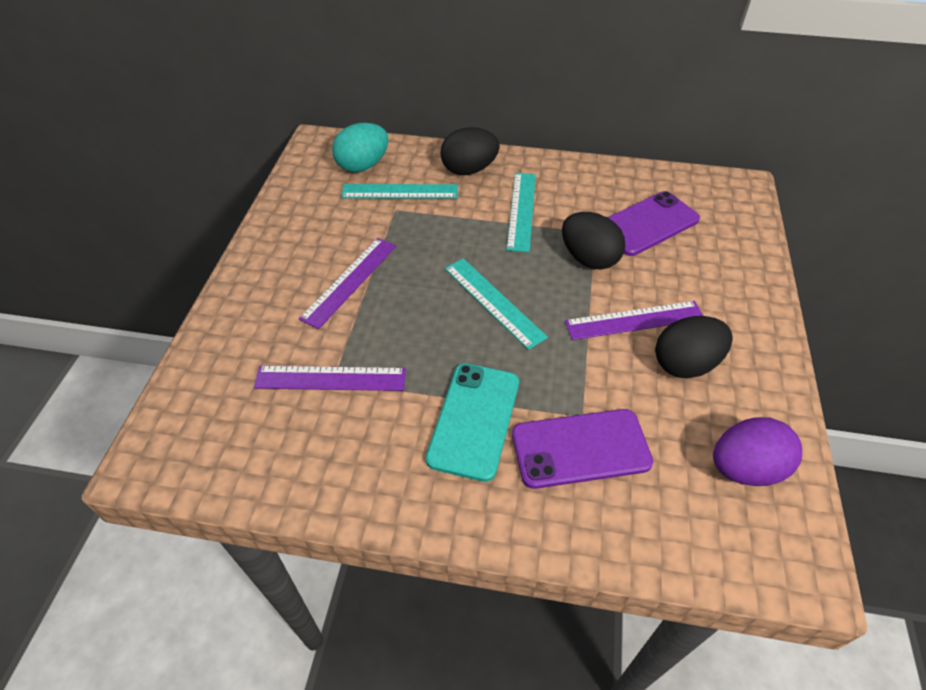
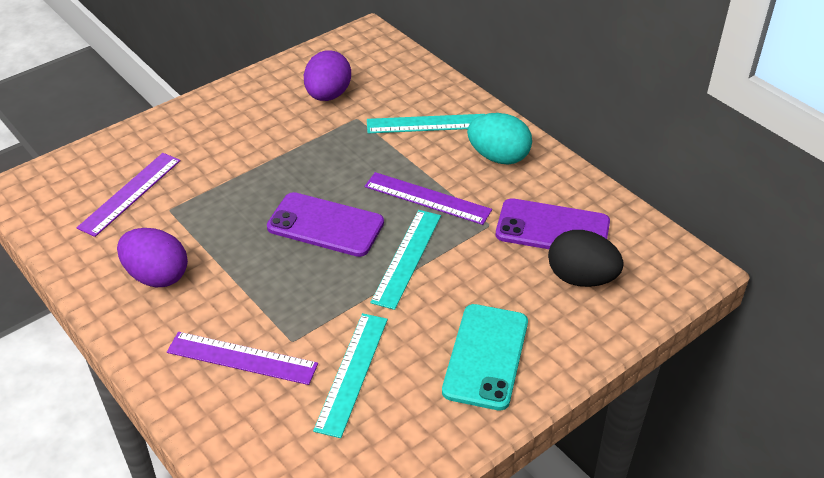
black egg: [440,127,500,175] [562,212,625,270] [655,316,733,378] = 3 -> [548,230,624,287] = 1
purple egg: [713,417,802,486] = 1 -> [117,228,188,288] [304,51,351,101] = 2

